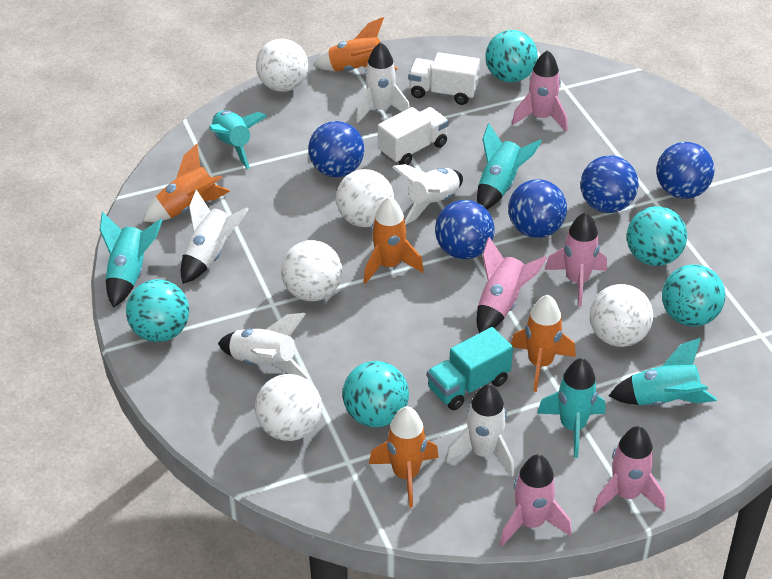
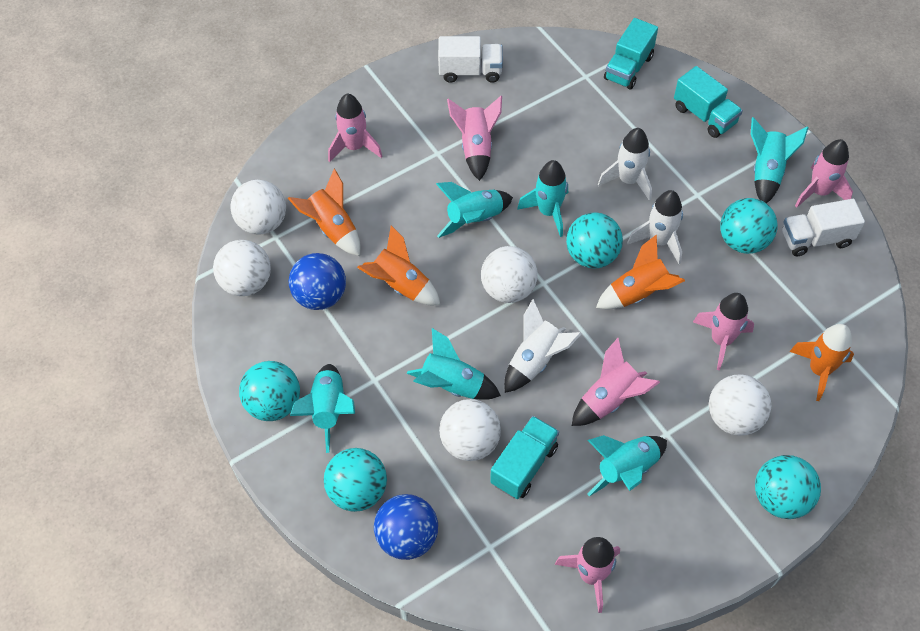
blue ball: [308,121,364,177] [435,200,495,259] [508,179,567,238] [580,155,639,213] [656,142,715,199] = 5 -> [289,253,346,310] [374,494,438,560] = 2
orange rocket: [143,144,230,222] [313,17,398,71] [363,196,424,284] [369,406,439,508] [511,295,576,392] = 5 -> [288,169,361,256] [357,226,441,305] [596,234,685,309] [789,324,854,401] = 4
pink rocket: [477,237,547,333] [500,454,572,546] [512,50,568,131] [545,212,607,307] [593,426,666,513] = 5 -> [328,93,382,162] [447,96,502,181] [555,537,620,613] [572,338,660,426] [693,293,754,370] [795,139,853,207] = 6
turquoise rocket: [100,212,163,308] [209,110,267,169] [477,123,542,209] [537,358,606,458] [609,337,717,406] = 5 -> [290,364,355,453] [407,328,501,400] [436,182,513,238] [517,160,568,237] [587,435,667,496] [751,117,809,203] = 6
turquoise truck: [427,327,513,410] = 1 -> [490,416,559,499] [604,18,658,89] [674,66,743,138] = 3
white rocket: [181,190,249,284] [218,313,310,379] [356,42,410,123] [392,164,463,225] [445,384,514,476] = 5 -> [504,299,582,393] [598,128,652,201] [627,190,683,264] = 3

